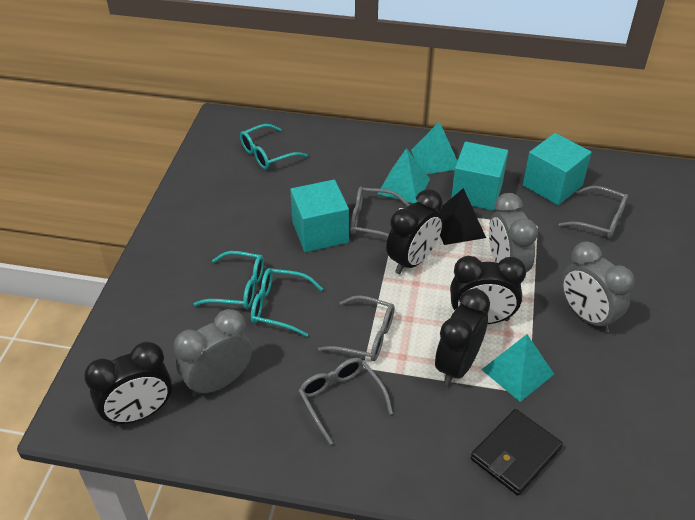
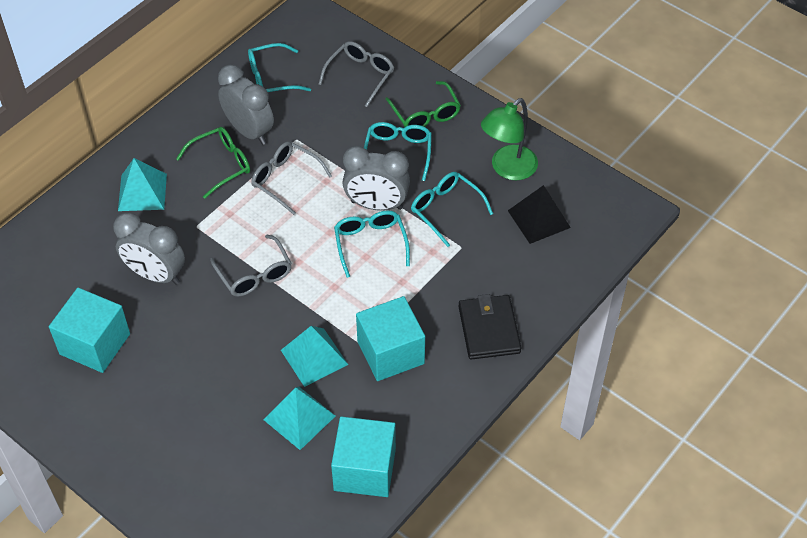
black clock: [84,341,172,426] [386,189,443,274] [435,288,490,386] [450,256,526,324] = 4 -> none = 0
green glasses: none = 0 -> [176,127,250,199] [386,81,461,127] = 2
green lamp: none = 0 -> [481,98,538,180] = 1
grey glasses: [299,358,393,445] [318,295,395,361] [351,187,409,237] [559,186,628,238] = 4 -> [210,235,292,297] [251,142,332,215] [319,41,394,107] = 3
turquoise glasses: [194,251,264,309] [240,124,308,169] [251,268,323,337] = 3 -> [248,43,311,92] [334,210,410,278] [364,122,432,181] [411,172,493,247] = 4

